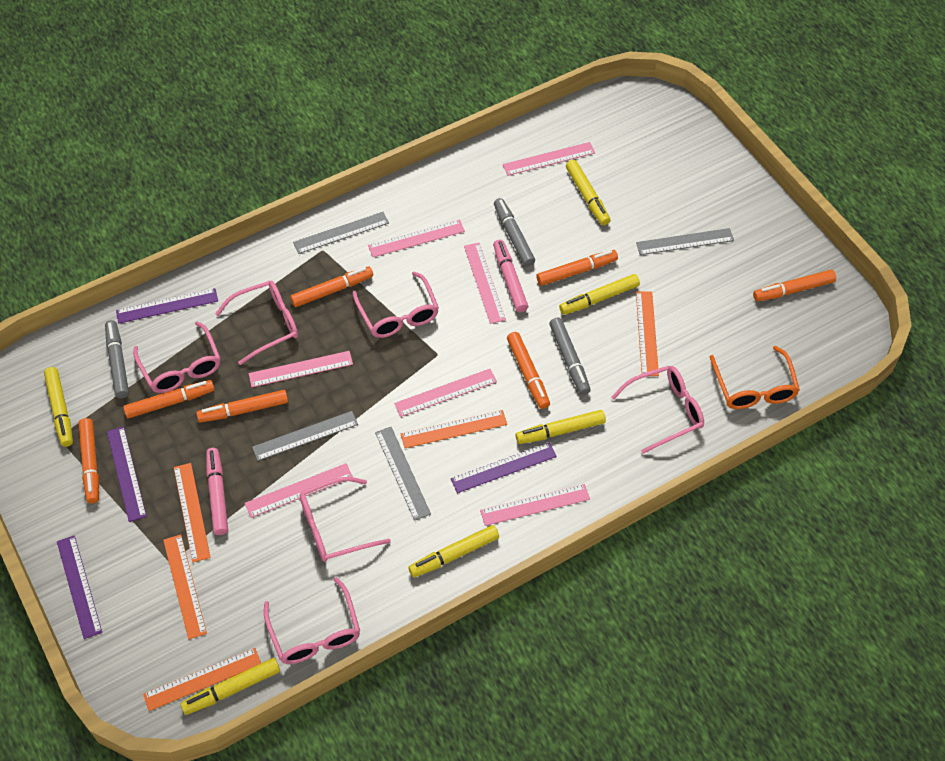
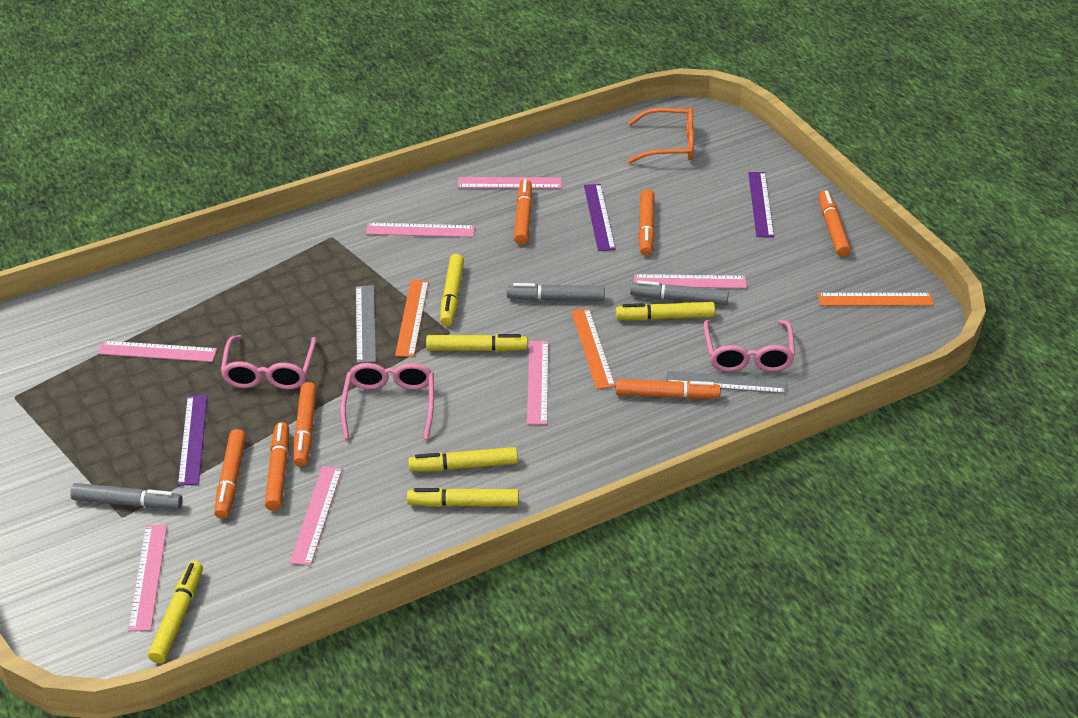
grey ruler: [252,411,358,461] [293,212,389,254] [375,427,431,521] [636,228,734,255] = 4 -> [356,285,376,363] [666,371,786,394] = 2
orange ruler: [143,648,261,711] [163,534,207,639] [174,463,211,562] [401,410,507,448] [636,291,659,376] = 5 -> [395,280,429,357] [571,309,615,389] [818,293,934,306] = 3
pink glasses: [133,321,221,393] [215,281,298,365] [264,577,360,664] [299,477,391,562] [353,271,439,338] [611,366,704,454] = 6 -> [220,335,317,389] [340,363,434,440] [703,320,795,372] = 3
pink marker: [206,448,228,535] [493,240,528,312] = 2 -> none = 0
purple ruler: [57,535,102,639] [107,426,147,522] [116,288,218,323] [451,442,557,493] = 4 -> [178,395,207,486] [584,184,616,251] [748,172,774,238] = 3

